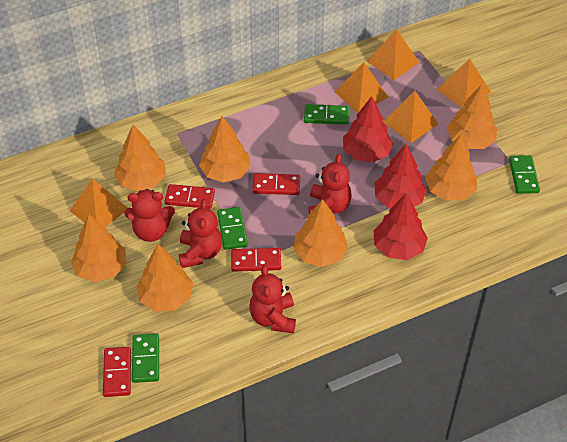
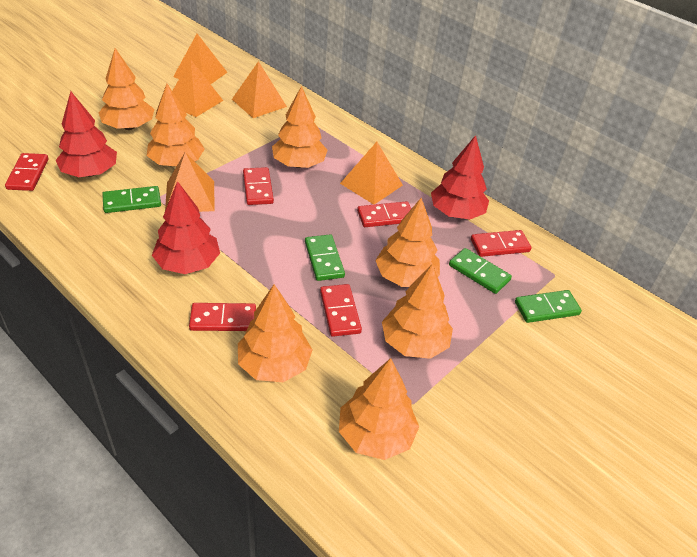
red domino: [103,347,131,397] [165,184,215,209] [231,248,281,272] [252,173,300,195] = 4 -> [5,153,48,191] [189,303,256,331] [243,167,274,205] [320,284,362,337] [357,201,411,227] [471,230,532,257] = 6
red teddy bear: [124,189,175,242] [179,199,222,268] [249,265,296,333] [308,154,352,214] = 4 -> none = 0

